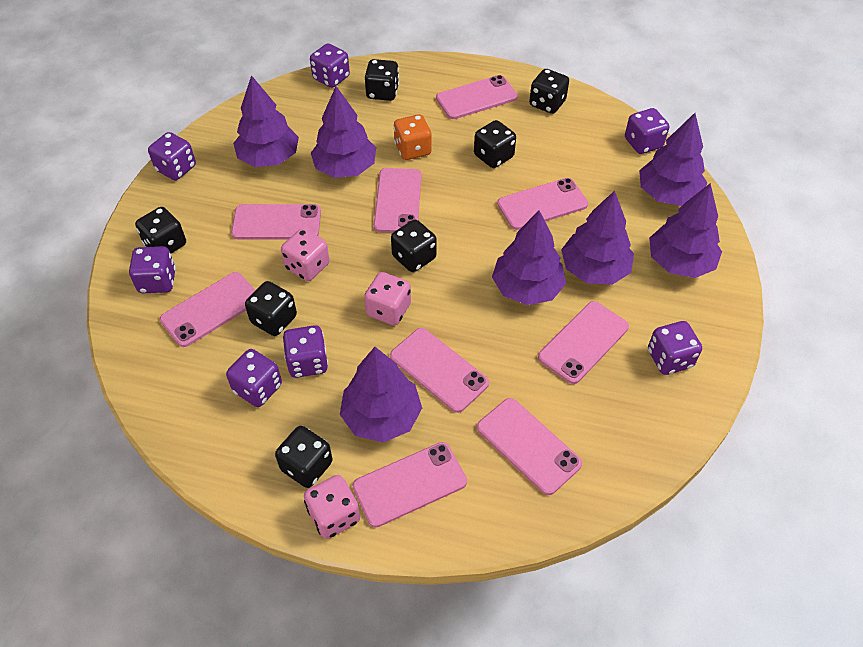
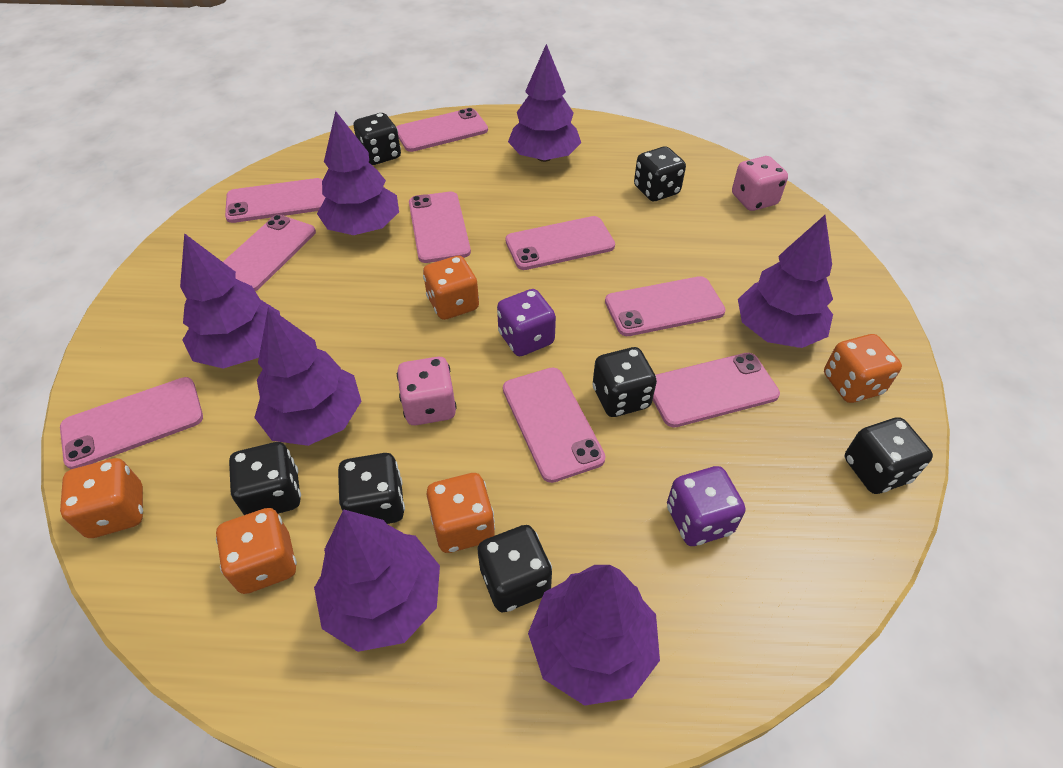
orange dice: [393,115,432,160] = 1 -> [60,458,143,538] [216,508,297,594] [423,256,479,320] [426,473,495,553] [824,334,902,403] = 5
pink dice: [281,228,329,281] [304,475,360,539] [364,272,411,325] = 3 -> [397,357,457,425] [732,156,788,211] = 2
purple dice: [129,246,176,293] [148,132,196,180] [226,349,282,407] [283,325,328,378] [310,43,350,88] [625,108,669,154] [648,321,702,375] = 7 -> [497,289,556,356] [667,466,745,546] = 2

